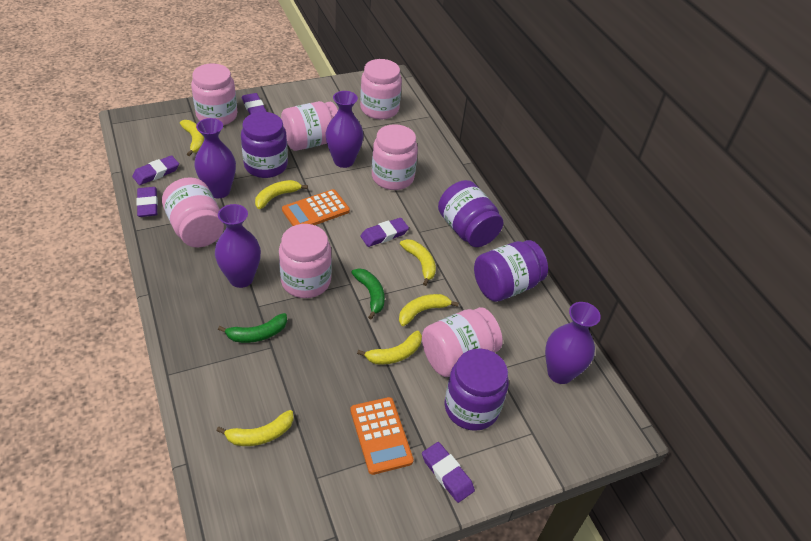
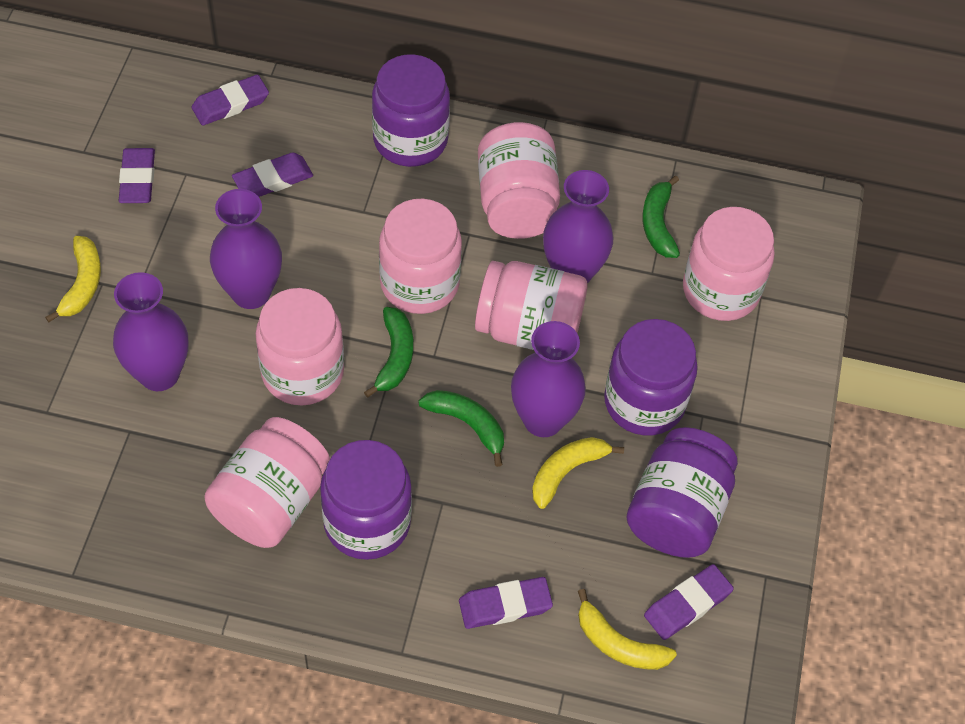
green banana: [218,313,287,343] [351,268,385,320] = 2 -> [364,307,413,398] [418,390,504,467] [642,176,680,258] = 3
orange calculator: [282,189,350,226] [350,397,414,475] = 2 -> none = 0
pink jar: [162,177,224,248] [191,63,237,125] [279,224,332,298] [281,101,338,151] [360,59,402,119] [372,124,418,190] [422,307,503,377] = 7 -> [204,417,330,548] [255,288,344,405] [379,199,462,314] [475,261,587,350] [478,122,560,239] [683,207,775,321] = 6
yellow banana: [180,120,204,156] [217,410,294,446] [255,180,308,209] [357,331,422,365] [399,294,459,326] [400,239,436,286] = 6 -> [45,236,101,322] [532,437,624,509] [578,589,677,670] = 3

